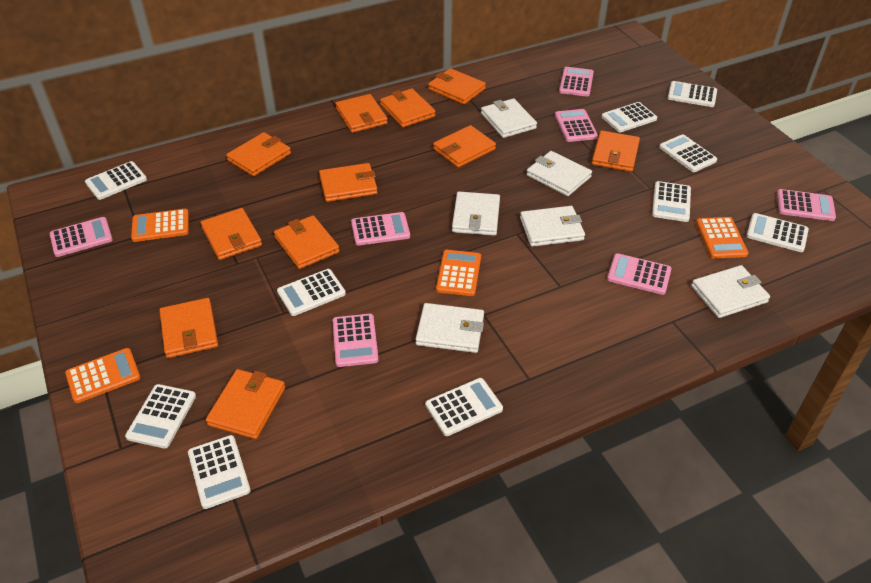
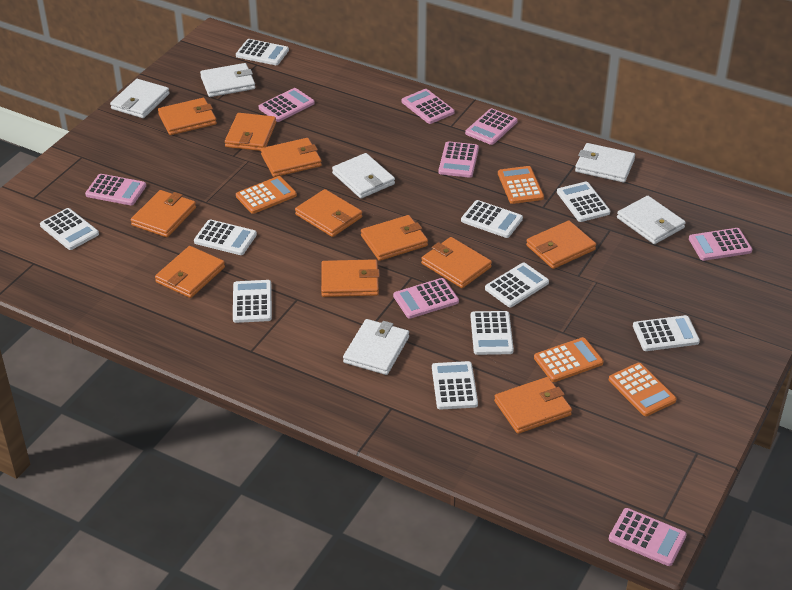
pink calculator: [50,217,113,257] [332,314,379,367] [351,212,410,246] [555,109,598,142] [559,67,594,97] [607,253,672,295] [777,189,836,221] = 7 -> [85,174,146,205] [259,88,315,122] [393,278,459,319] [402,89,455,124] [438,141,479,178] [465,108,518,145] [609,508,687,566] [689,228,752,261] = 8

